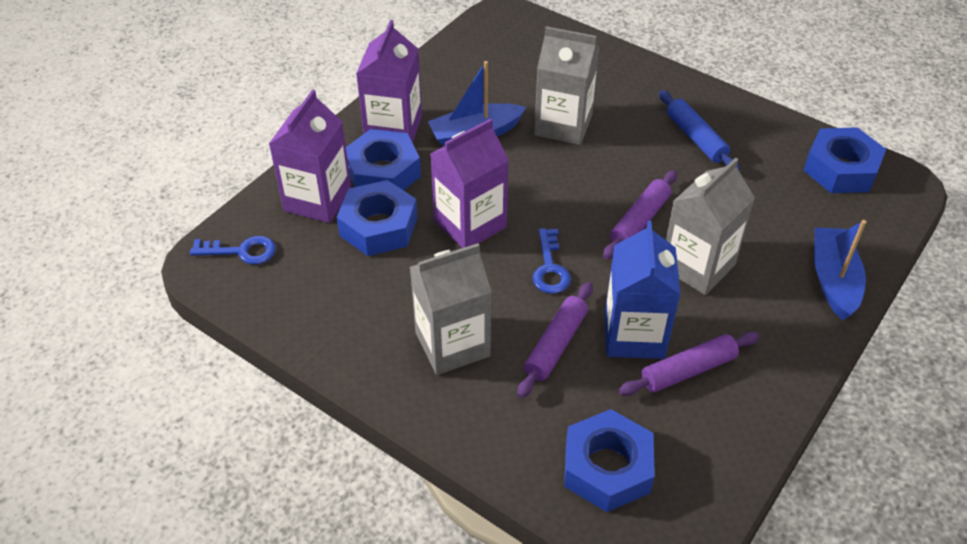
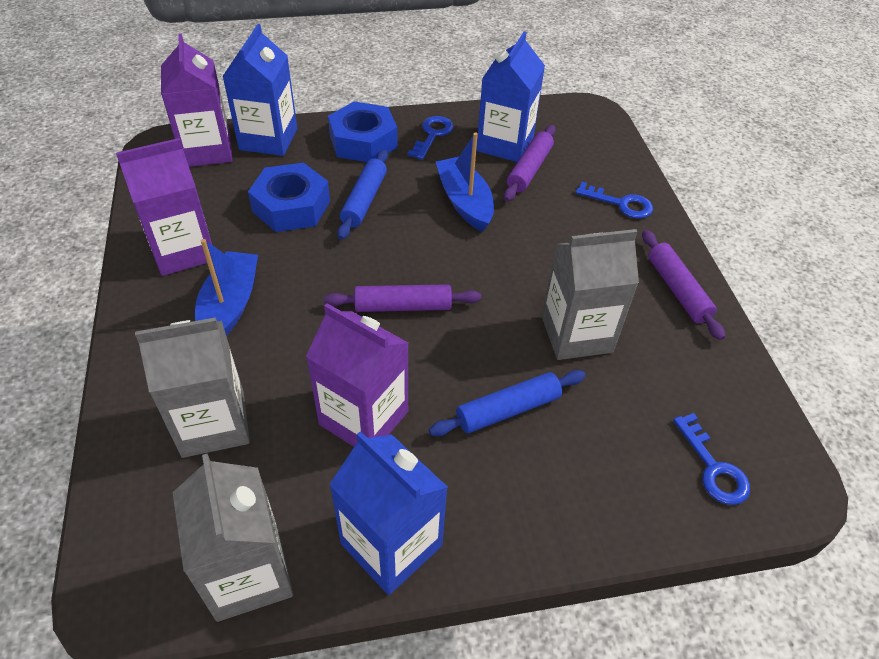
blue carton: [605,221,680,359] = 1 -> [222,24,297,156] [329,431,448,595] [476,32,545,162] = 3
blue key: [190,236,276,265] [532,228,571,294] = 2 -> [408,116,453,160] [576,182,653,219] [673,413,750,505] = 3
blue nut: [337,180,417,256] [346,129,421,190] [564,409,655,512] [803,127,886,193] = 4 -> [248,163,330,232] [328,101,398,162] = 2
blue rolling pin: [659,90,740,171] = 1 -> [337,150,388,240] [429,370,586,437] = 2

